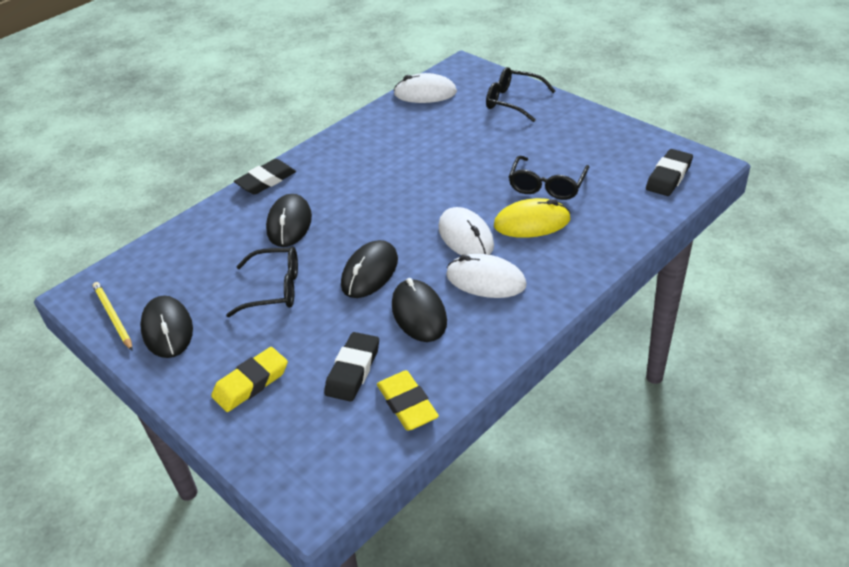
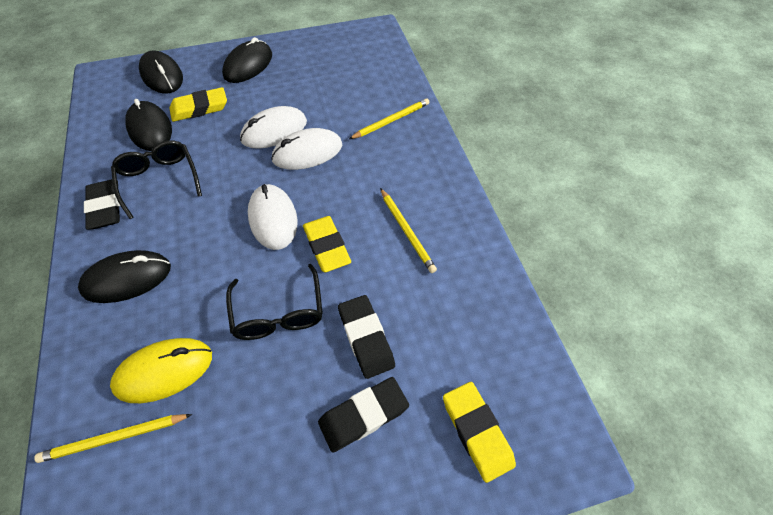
black glasses: [226,247,298,317] [486,67,555,122] [509,155,589,200] = 3 -> [111,140,202,219] [226,264,323,340] = 2
yellow eraser: [211,347,288,412] [377,370,439,431] = 2 -> [169,87,227,122] [303,216,351,273] [443,382,516,483] = 3
yellow pencil: [93,282,133,351] = 1 -> [34,414,192,463] [349,98,430,139] [380,188,437,273] = 3

